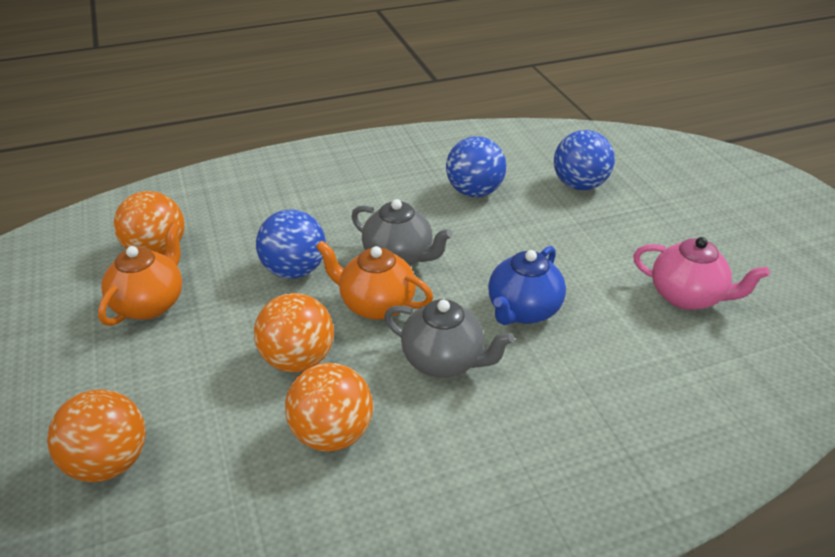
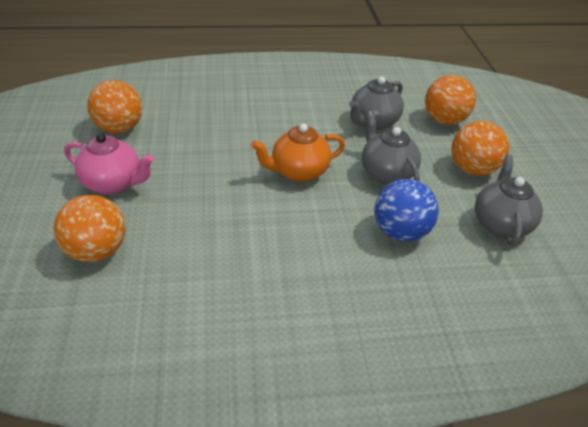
blue ball: [256,210,326,279] [446,136,506,197] [554,130,615,190] = 3 -> [375,179,439,242] = 1
blue teapot: [488,246,566,325] = 1 -> none = 0
grey teapot: [351,199,453,266] [384,299,514,378] = 2 -> [349,76,404,130] [362,111,421,185] [475,154,543,246] = 3
orange teapot: [98,222,182,326] [316,241,433,320] = 2 -> [251,124,345,182] = 1

